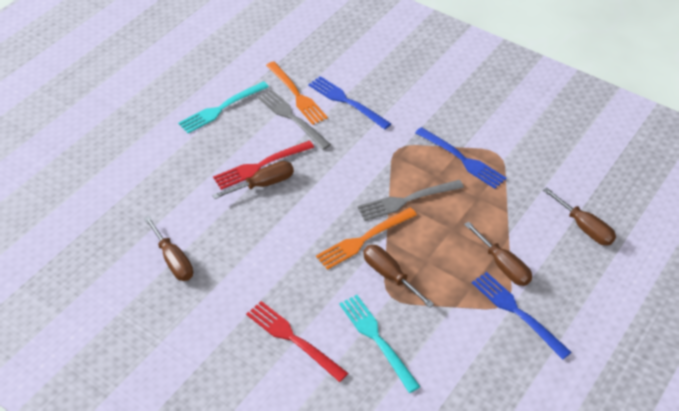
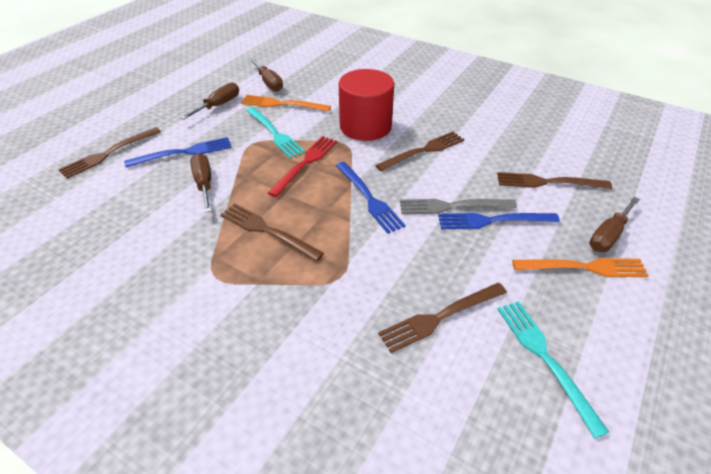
brown fork: none = 0 -> [58,127,161,179] [220,203,324,262] [375,132,464,171] [378,283,507,353] [497,172,612,189] = 5
brown screwdriver: [144,216,193,281] [212,161,294,199] [363,245,434,308] [464,222,532,286] [543,187,616,245] = 5 -> [180,83,239,120] [190,153,212,213] [250,58,283,91] [589,197,640,252] = 4
grey fork: [258,89,331,150] [357,180,464,221] = 2 -> [400,199,517,214] = 1
red cylinder: none = 0 -> [339,69,394,141] = 1
red fork: [213,140,314,190] [246,301,348,382] = 2 -> [268,136,337,197] = 1

